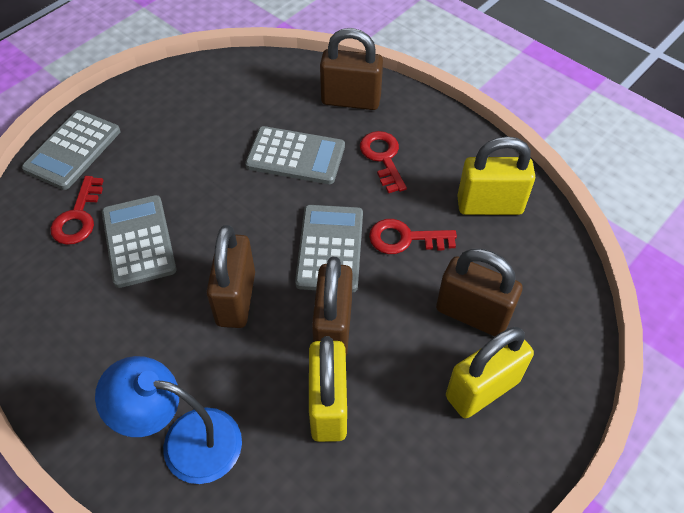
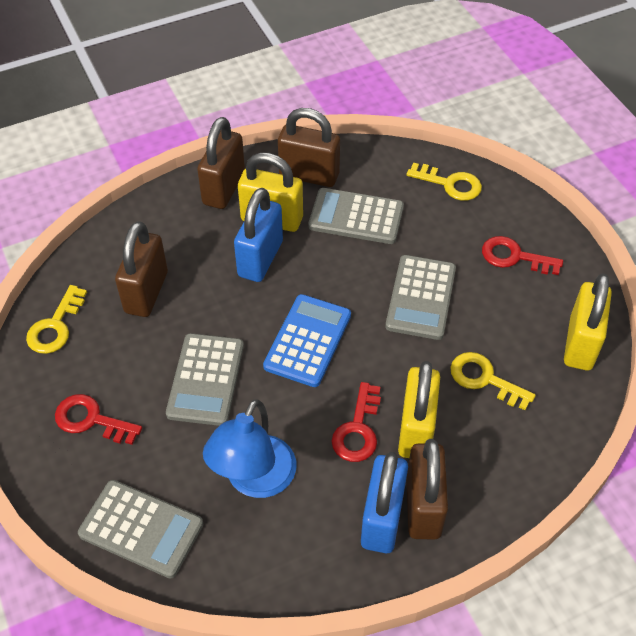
blue calculator: none = 0 -> [263,294,351,387] = 1
blue padlock: none = 0 -> [234,188,283,282] [361,452,408,553] = 2
yellow key: none = 0 -> [26,285,87,354] [407,163,482,201] [450,352,536,410] = 3

